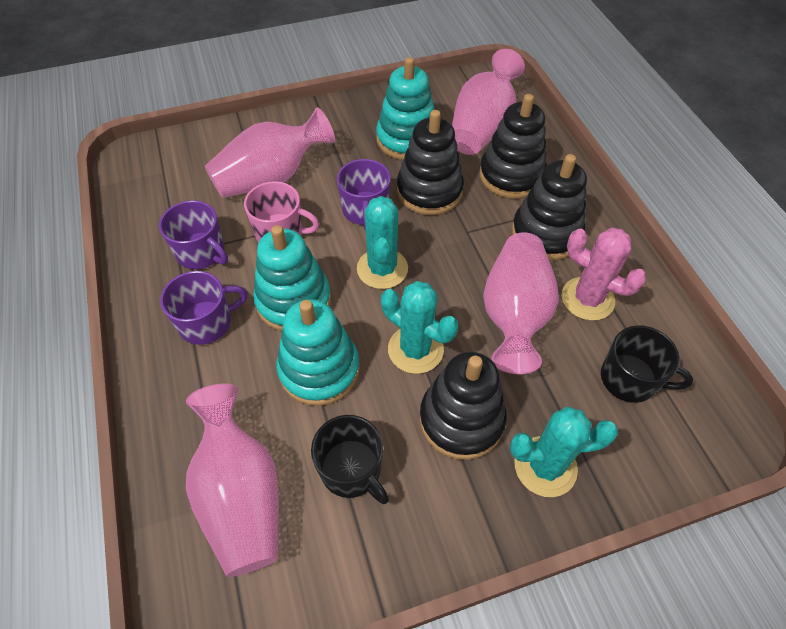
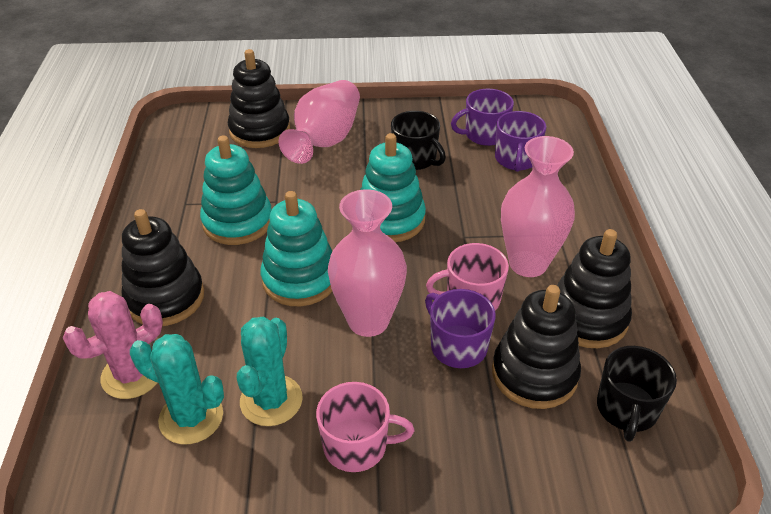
pink mug: [244,181,319,242] = 1 -> [316,382,414,472] [426,243,509,311] = 2
pink vase: [186,384,279,577] [205,107,335,198] [452,49,525,155] [483,232,559,374] = 4 -> [279,80,360,164] [328,189,407,337] [501,136,575,277] = 3
turquoise cactus: [357,196,408,289] [381,281,458,374] [510,406,619,497] = 3 -> [130,334,224,444] [237,317,303,426] = 2

